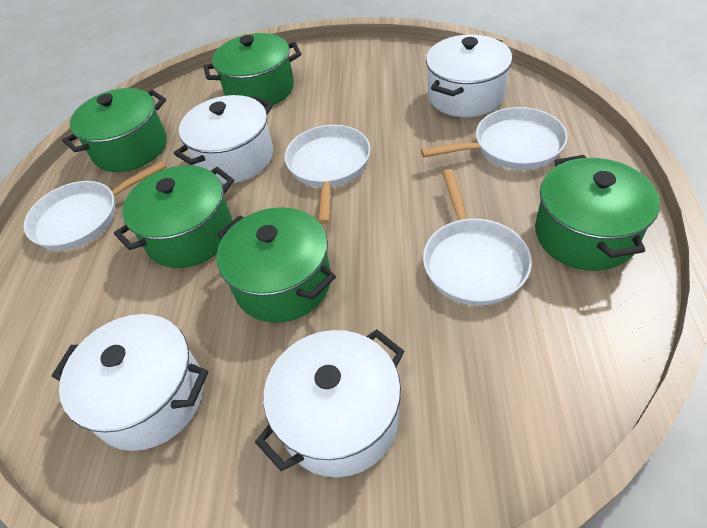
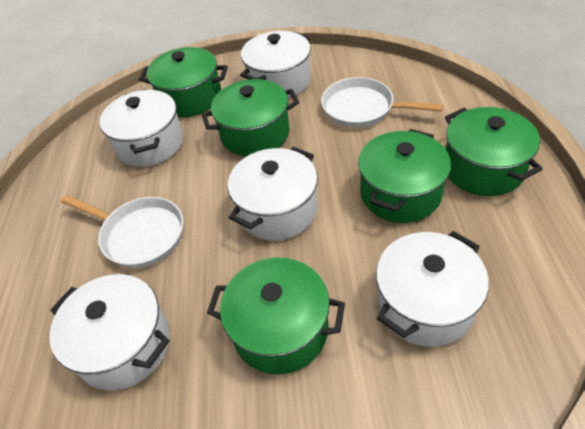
white pan: [24,161,166,250] [285,125,371,224] [421,107,568,170] [423,169,532,306] = 4 -> [61,195,183,268] [321,77,443,128] = 2
white pot: [52,314,208,451] [174,95,273,184] [255,329,404,477] [426,35,512,117] = 4 -> [49,274,170,390] [100,89,183,167] [228,146,318,241] [240,31,311,98] [376,231,489,347] = 5

